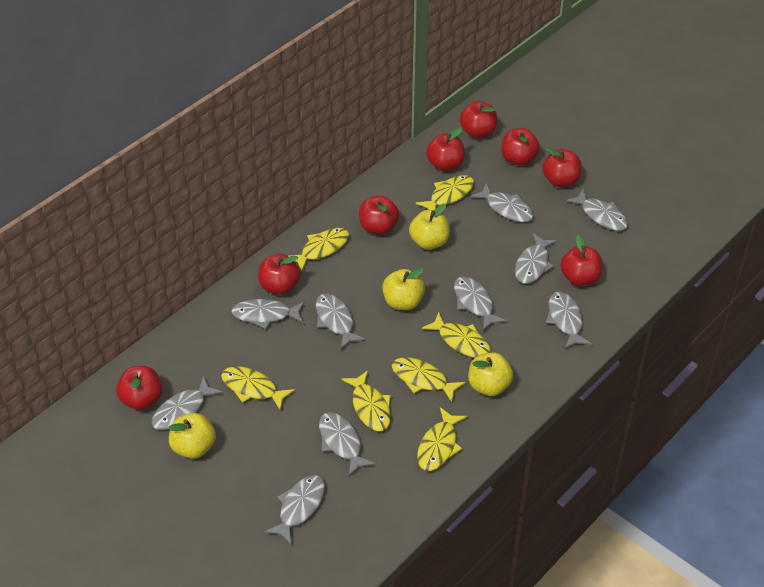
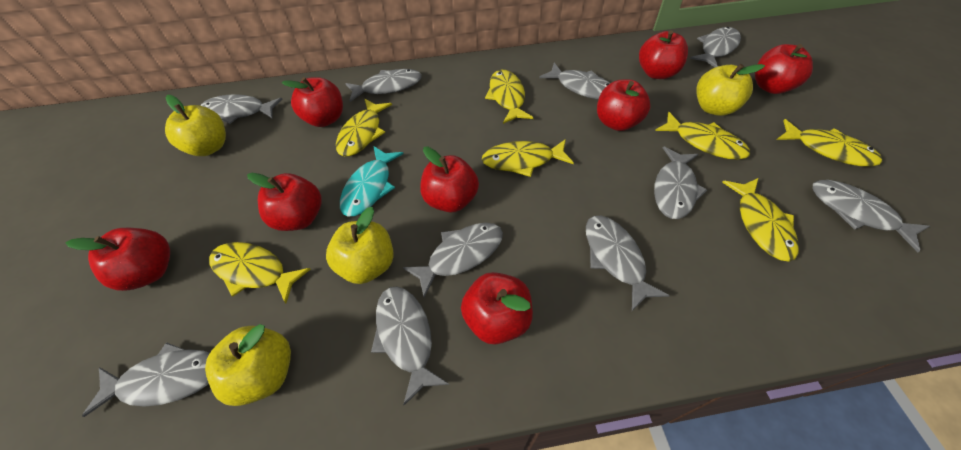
turquoise fish: none = 0 -> [340,146,404,216] = 1

